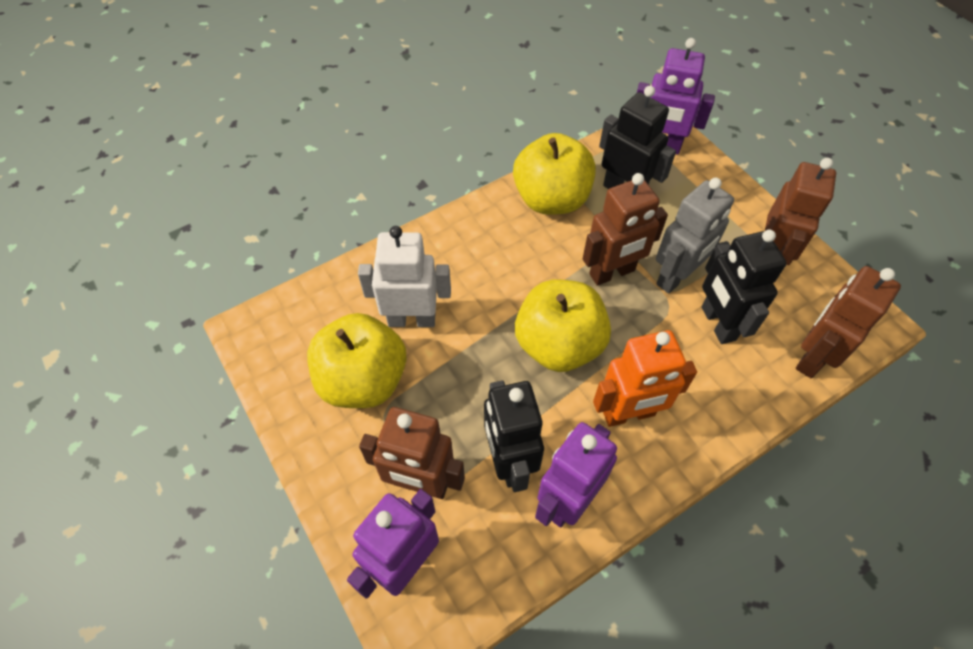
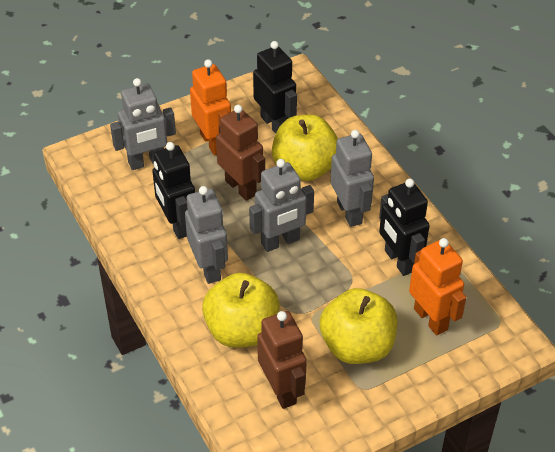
brown robot: [359,407,465,499] [583,173,668,286] [765,158,836,265] [796,266,901,378] = 4 -> [216,105,265,201] [257,311,307,409] = 2
grey robot: [656,178,734,294] = 1 -> [110,78,176,170] [185,186,228,284] [249,159,314,252] [331,130,374,227] = 4
orange robot: [593,330,697,427] = 1 -> [190,59,231,156] [409,238,466,336] = 2
purple robot: [347,489,439,599] [535,422,617,527] [637,38,715,155] = 3 -> none = 0
white robot: [358,226,451,327] = 1 -> none = 0

